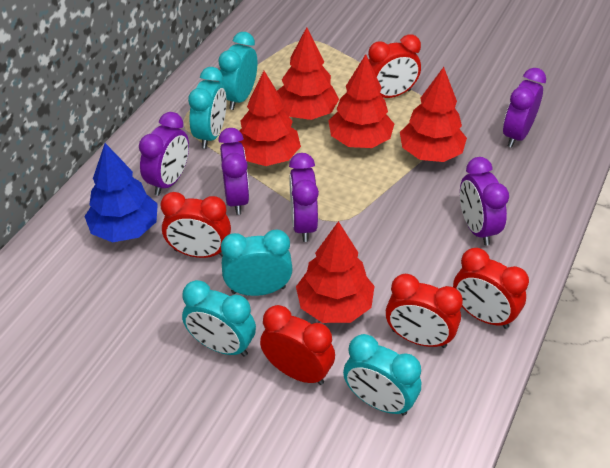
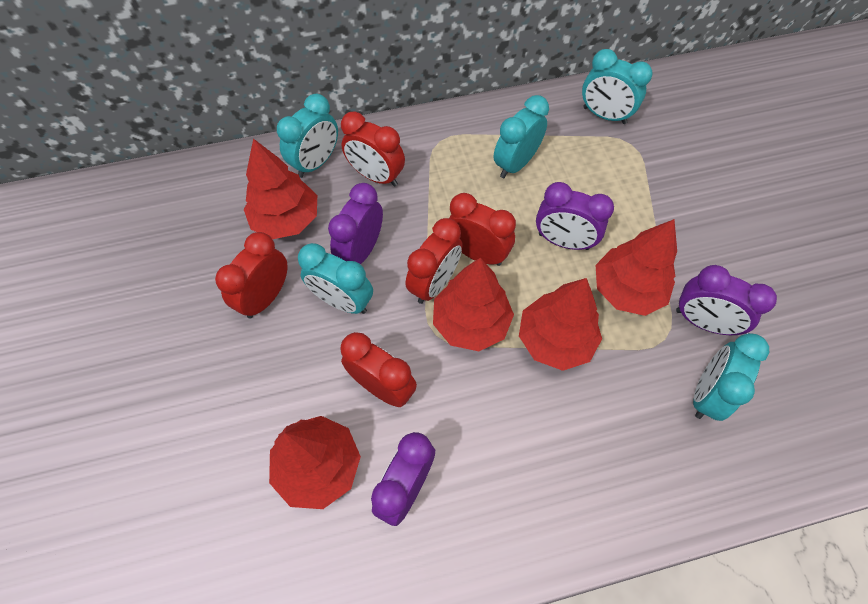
blue tree: [85,143,158,242] = 1 -> none = 0
purple clock: [139,112,189,196] [218,128,250,215] [289,153,319,242] [460,157,509,245] [503,68,546,147] = 5 -> [328,183,383,264] [371,432,435,526] [536,182,614,250] [676,265,777,335] = 4

